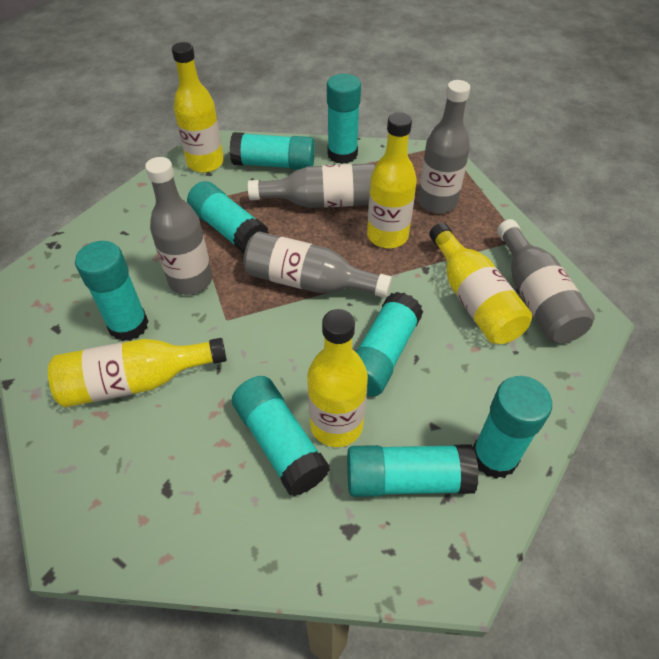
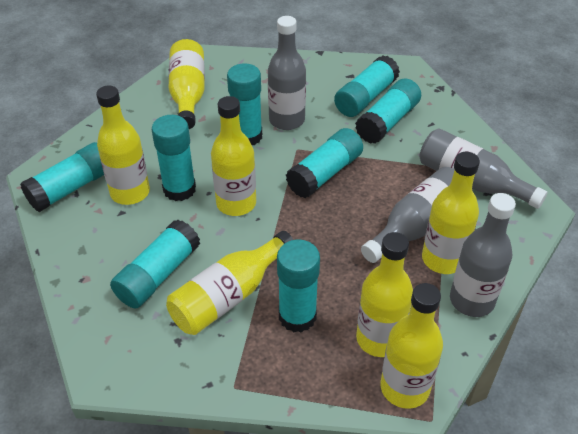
grey bottle: [145,157,212,295] [244,231,392,298] [248,163,376,208] [418,80,470,214] [497,219,595,343] = 5 -> [268,16,306,130] [361,167,455,263] [419,129,548,209] [450,193,516,317] = 4
yellow bottle: [48,338,227,407] [172,42,224,173] [308,309,368,447] [367,112,417,248] [429,223,532,344] = 5 -> [96,86,150,205] [166,231,293,335] [168,39,205,129] [211,96,256,216] [356,232,413,357] [381,283,443,409] [422,152,480,274] = 7

